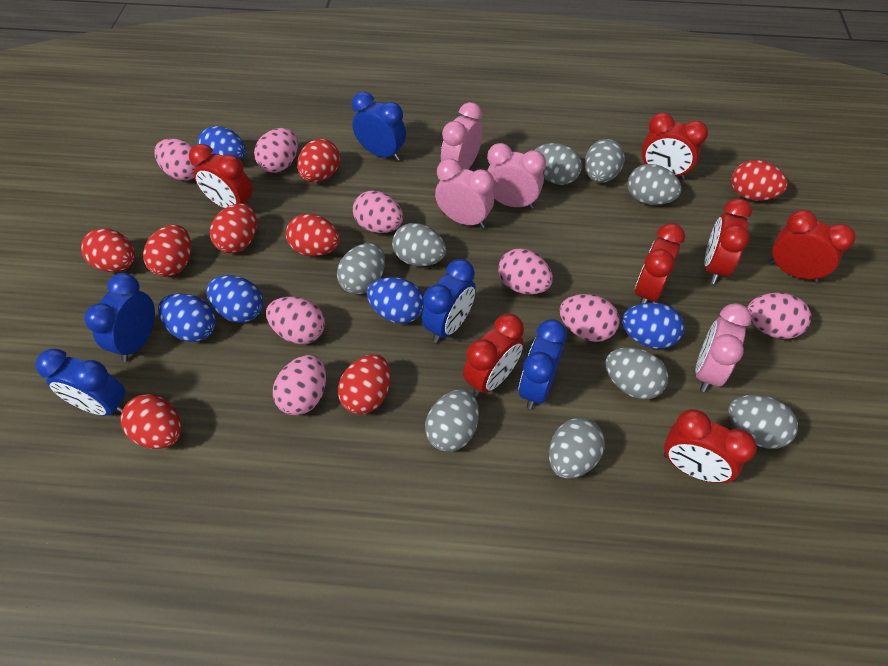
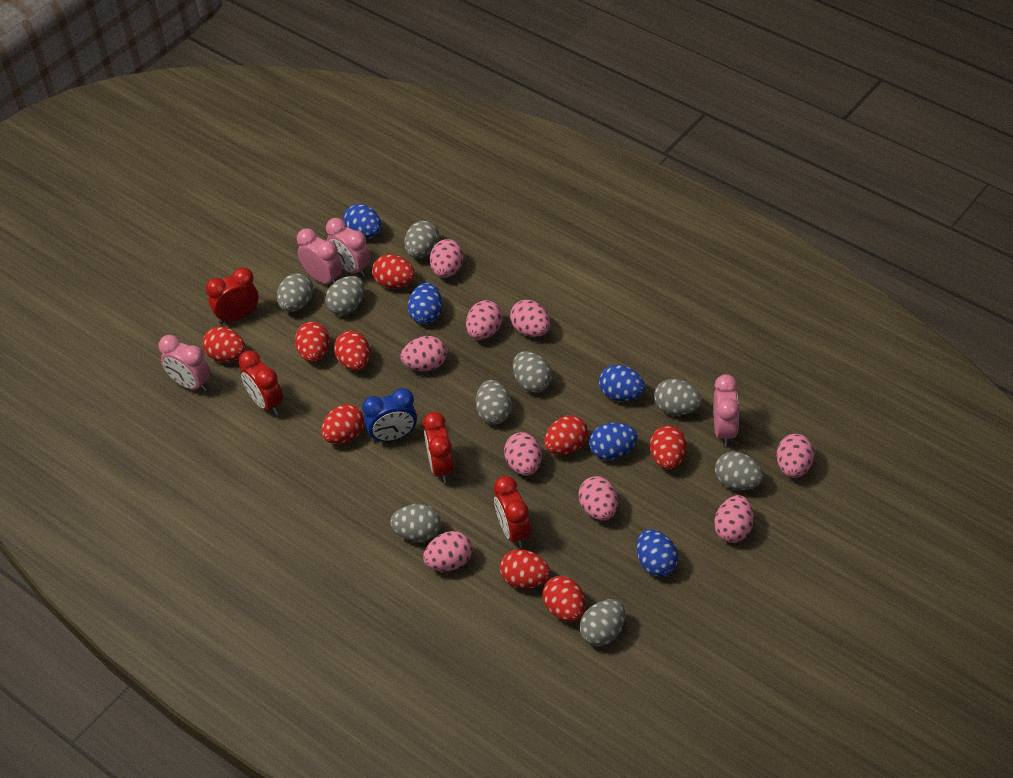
blue clock: [36,349,126,416] [84,273,155,362] [352,92,406,161] [422,259,476,343] [518,319,567,409] = 5 -> [362,388,417,442] = 1
pink egg: [154,138,197,181] [254,128,298,173] [266,297,325,344] [273,355,326,416] [353,191,403,233] [498,249,553,295] [559,294,620,342] [747,293,811,339] = 8 -> [400,336,447,371] [423,531,472,571] [430,239,464,278] [466,300,503,340] [504,432,542,476] [510,300,550,337] [578,476,618,521] [714,495,754,543] [777,434,814,478] = 9
red clock: [189,144,253,209] [463,314,524,396] [635,223,685,304] [641,113,708,179] [664,409,757,483] [704,199,752,284] [769,210,855,282] = 7 -> [206,267,259,324] [239,351,283,415] [423,412,454,483] [494,476,531,548] = 4
red egg: [81,228,135,272] [120,394,181,449] [143,224,191,277] [210,203,257,253] [286,214,340,256] [297,139,340,182] [338,354,391,414] [731,160,788,201] = 8 -> [202,327,245,362] [295,322,330,362] [321,404,364,444] [334,331,370,371] [372,254,415,288] [500,549,550,589] [542,576,585,622] [544,416,588,455] [650,426,687,470] = 9

